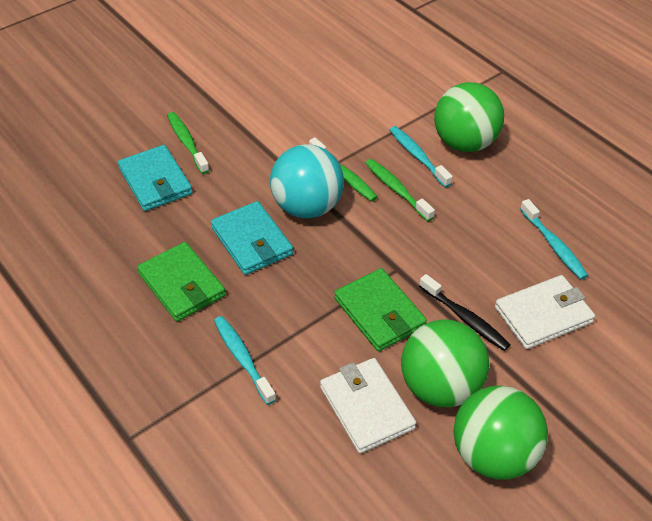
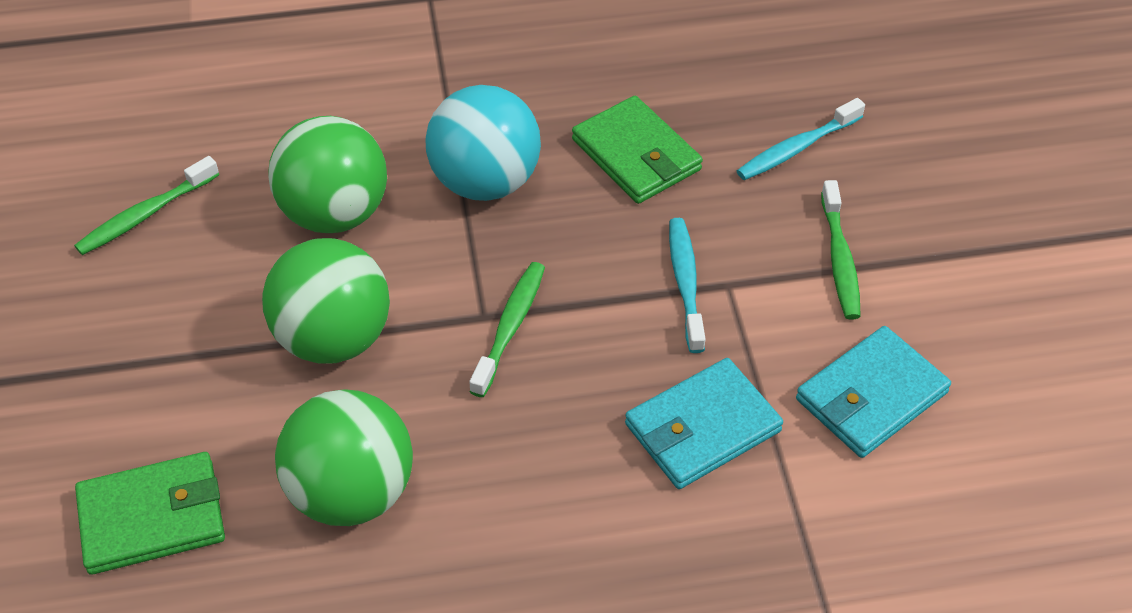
black toothbrush: [419,274,511,351] = 1 -> none = 0
turquoise toothbrush: [214,316,276,405] [390,126,453,188] [520,199,588,280] = 3 -> [669,218,705,353] [737,98,865,180] = 2
white wallet: [320,358,416,453] [495,275,595,349] = 2 -> none = 0

